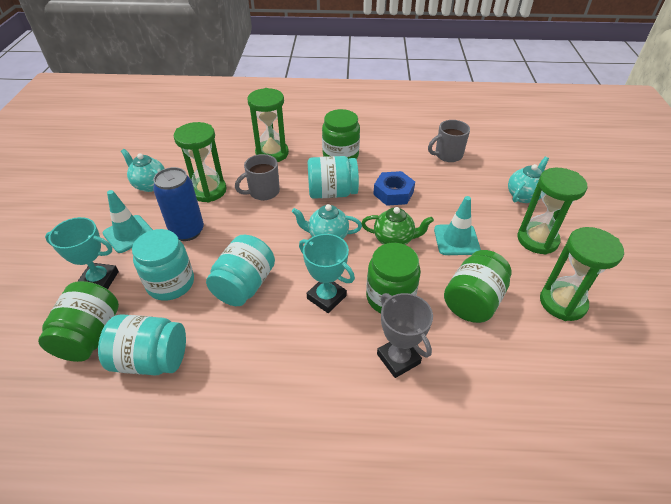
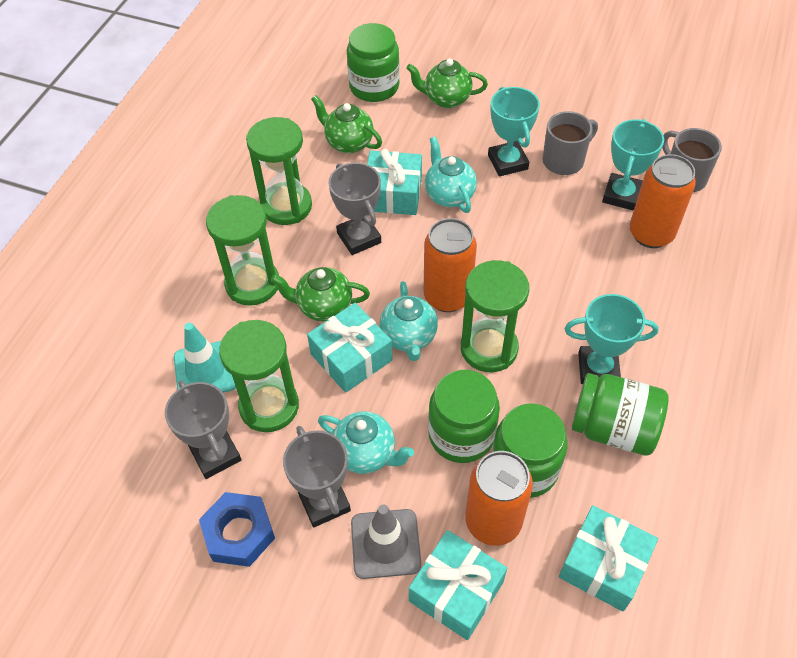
blue can: [153,167,204,241] = 1 -> none = 0
green teapot: [361,207,434,245] = 1 -> [271,267,370,322] [311,95,382,153] [406,58,488,108] = 3
grey traffic cone: none = 0 -> [351,505,421,579] = 1
grey trophy: [377,293,433,378] = 1 -> [165,380,241,479] [283,426,351,527] [328,162,381,255] = 3
orange can: none = 0 -> [424,218,477,312] [465,451,533,546] [630,154,696,248] = 3
turquoise gift: none = 0 -> [307,303,393,393] [367,149,422,215] [409,530,507,640] [559,505,658,612] = 4
turquoise jar: [98,314,186,376] [132,229,194,301] [206,235,275,306] [307,156,359,199] = 4 -> none = 0
turquoise traffic cone: [103,190,153,253] [434,196,481,255] = 2 -> [174,323,236,393] = 1
turquoise trophy: [45,217,119,289] [299,234,355,313] = 2 -> [488,87,540,177] [564,294,659,384] [602,119,664,211] = 3

